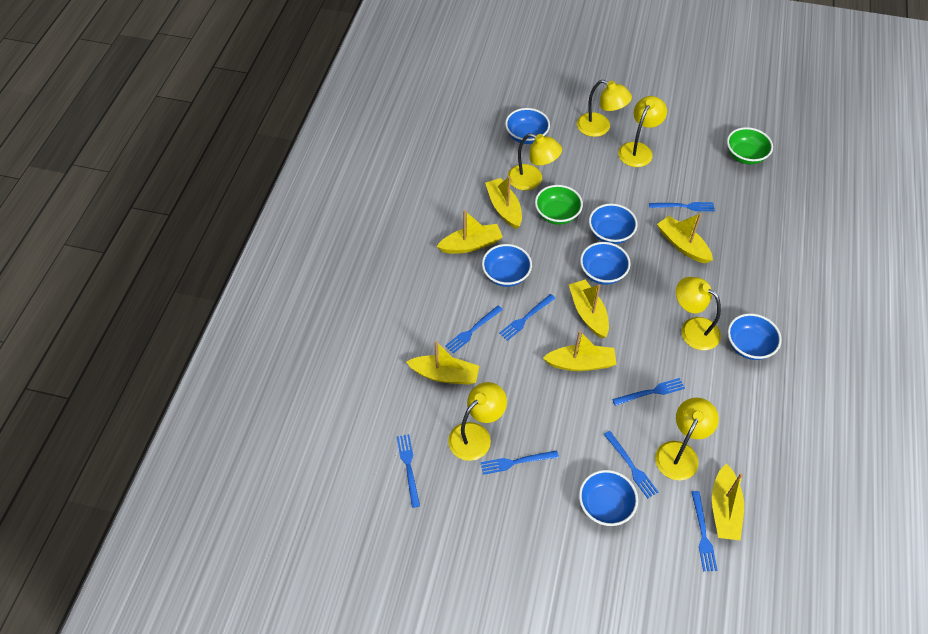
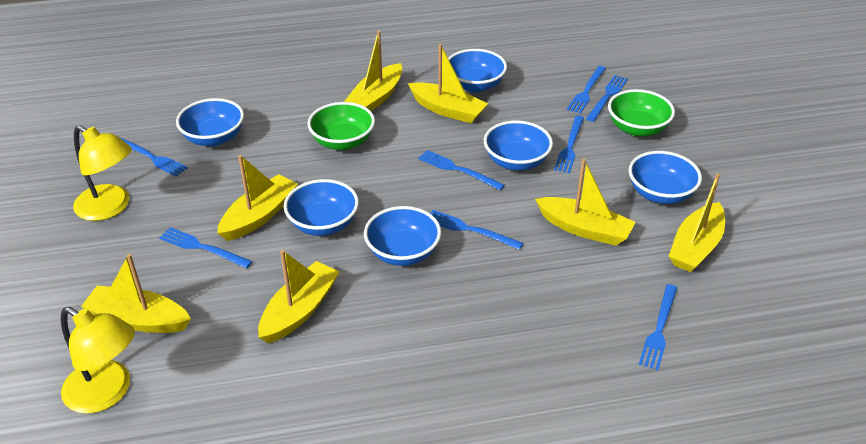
yellow lamp: [448,382,507,461] [508,133,562,191] [577,80,632,137] [618,96,667,167] [655,398,719,480] [676,277,721,350] = 6 -> [61,307,135,414] [73,125,132,221] = 2

